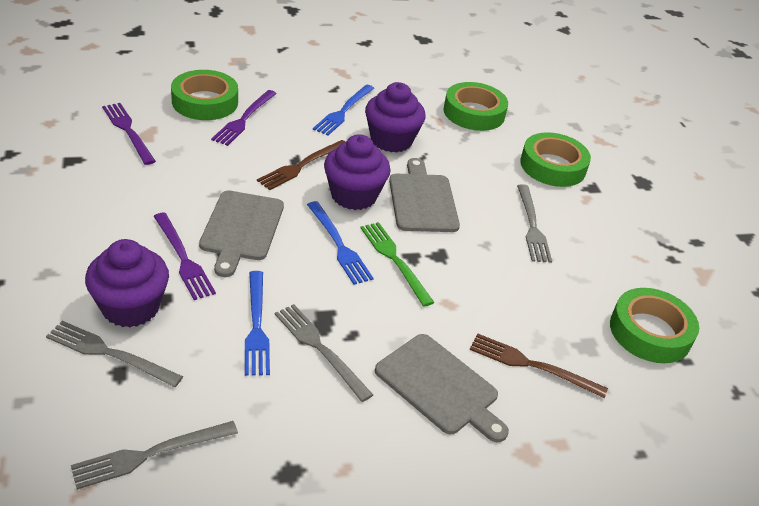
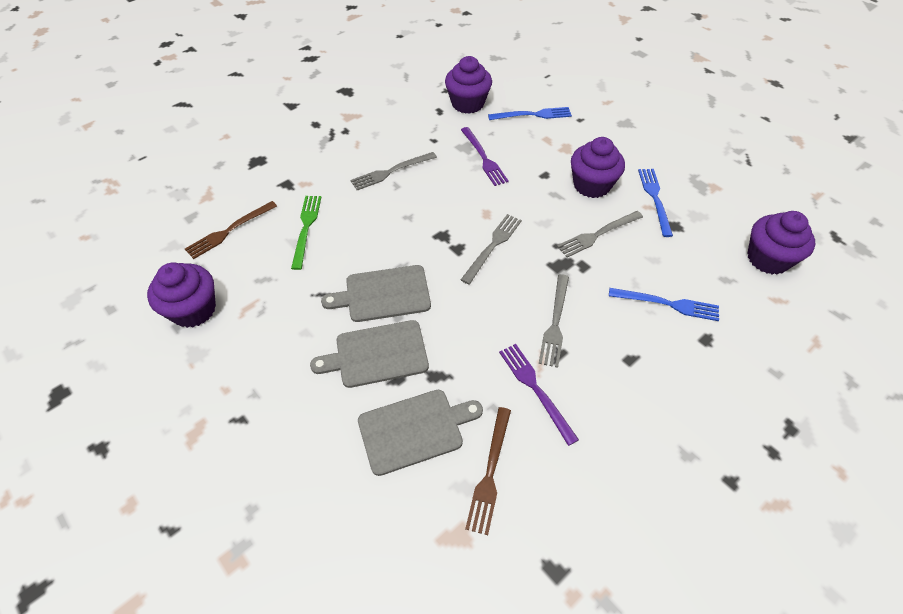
green tape: [171,70,238,120] [443,82,508,131] [520,132,591,187] [610,288,699,363] = 4 -> none = 0
purple cupcake: [85,239,169,328] [324,134,391,210] [365,82,426,153] = 3 -> [147,262,216,328] [445,56,492,114] [571,137,625,198] [747,211,815,275] = 4
purple fork: [102,103,156,165] [153,213,216,300] [211,90,277,146] = 3 -> [461,127,509,186] [499,344,579,446] = 2

